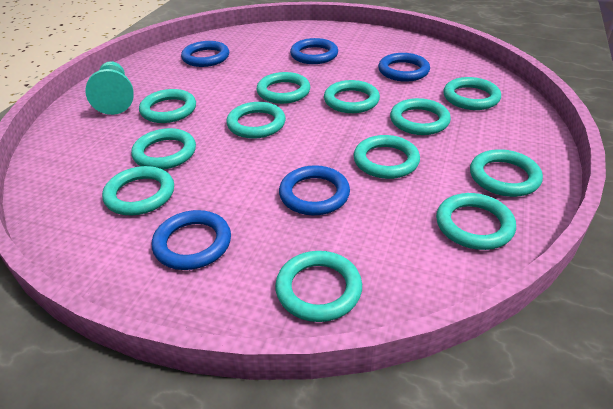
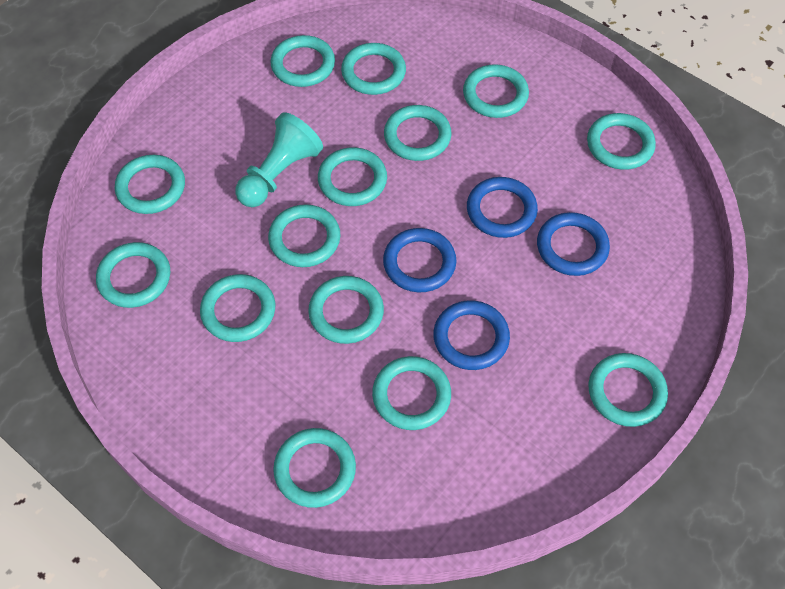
blue ring: [152,210,231,270] [181,41,229,67] [279,165,350,215] [290,38,338,64] [378,53,430,82] = 5 -> [383,228,456,292] [433,300,510,370] [467,177,538,238] [537,212,610,276] = 4
turquoise ring: [102,166,174,215] [131,128,196,170] [139,89,196,123] [226,102,286,139] [256,72,310,104] [275,251,362,322] [324,80,380,113] [354,135,420,179] [390,98,451,135] [436,193,516,250] [443,77,501,110] [470,149,543,197] = 12 -> [96,242,170,308] [115,155,185,214] [200,274,275,342] [268,204,341,267] [270,35,335,87] [273,428,356,508] [308,276,384,344] [318,147,387,206] [341,43,406,95] [372,356,451,430] [384,105,452,161] [463,64,529,118] [587,113,656,170] [588,353,668,427] = 14

